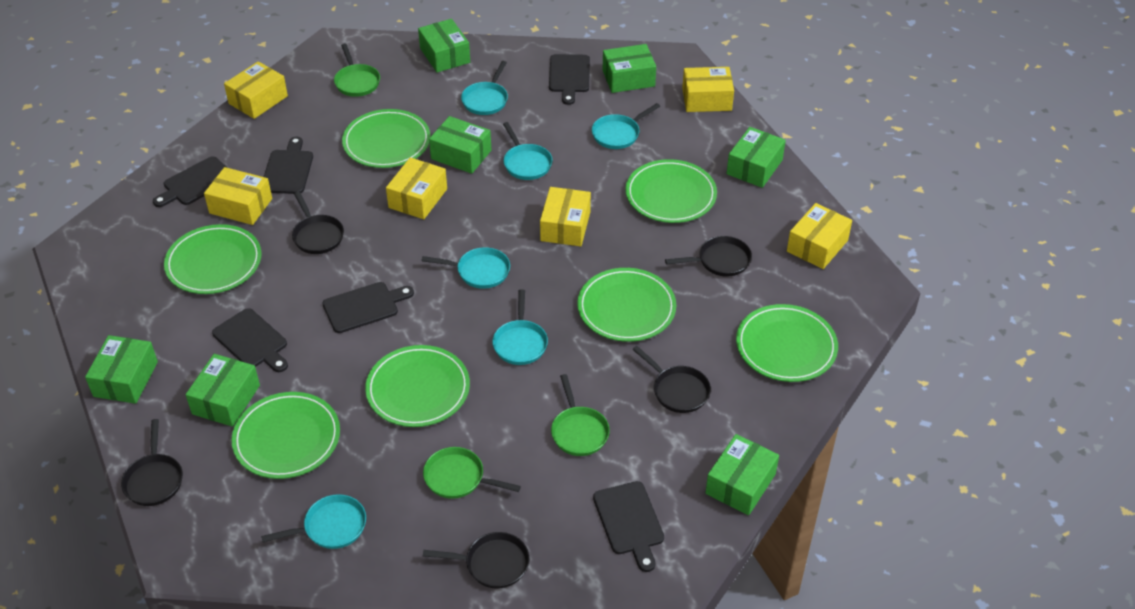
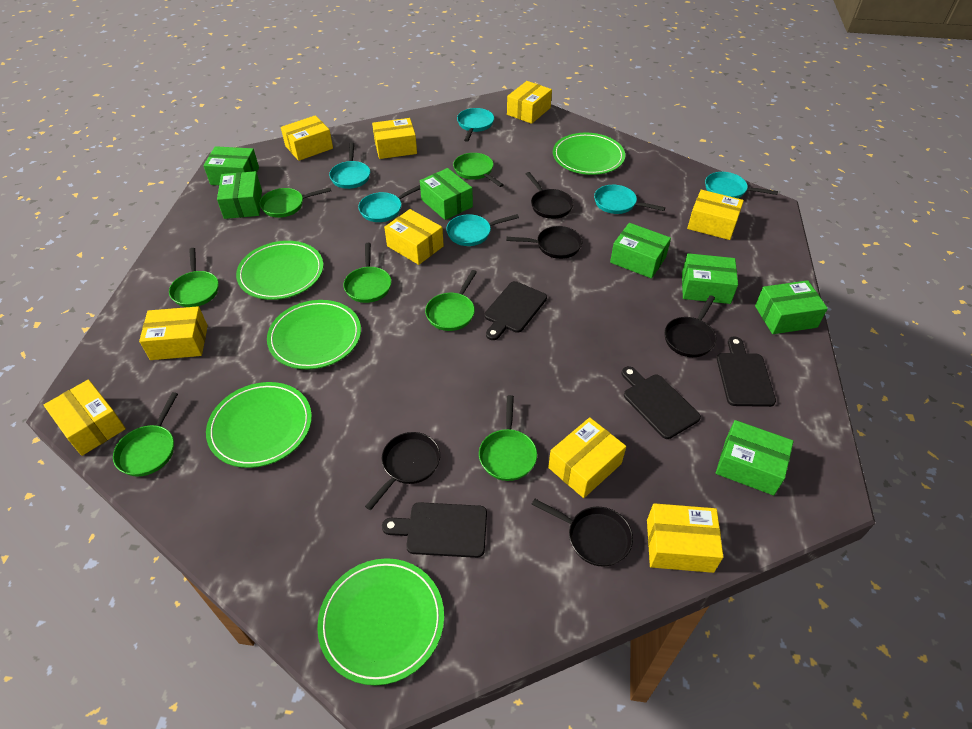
black cutting board: [153,156,226,207] [212,308,288,372] [264,137,313,194] [323,282,414,333] [549,54,590,105] [593,481,664,572] = 6 -> [382,502,487,558] [484,281,547,340] [622,366,701,439] [717,336,776,407] = 4
green pan: [334,44,380,97] [423,447,521,499] [551,374,610,456] = 3 -> [113,392,178,477] [169,248,219,307] [260,188,331,218] [343,243,391,303] [425,270,477,331] [453,153,504,187] [479,395,537,481] = 7
green plate: [164,224,262,294] [232,392,340,479] [342,109,431,168] [365,345,470,427] [577,268,676,342] [625,159,717,223] [736,304,838,382] = 7 -> [206,382,312,468] [236,241,323,300] [267,300,361,369] [317,558,444,686] [553,133,625,175] = 5
yellow box: [204,167,272,225] [224,61,288,119] [386,157,447,219] [540,187,591,246] [682,67,734,112] [787,203,852,269] = 6 -> [44,379,126,456] [139,306,208,360] [281,115,333,161] [372,118,417,159] [384,209,444,265] [507,81,552,124] [548,417,626,498] [647,503,723,573] [687,190,744,240] = 9

